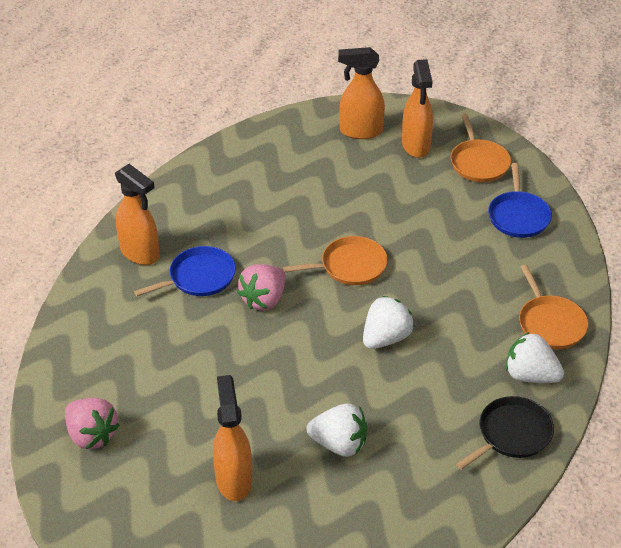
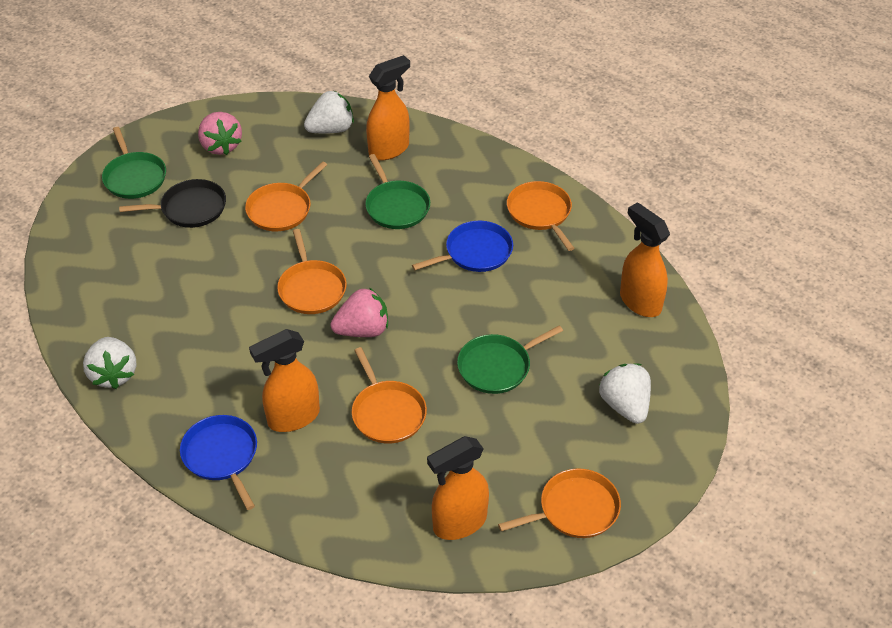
green pan: none = 0 -> [102,127,166,199] [365,154,430,229] [457,325,563,394] = 3
orange pan: [283,236,388,285] [451,114,511,182] [519,265,588,349] = 3 -> [245,161,327,231] [277,229,347,314] [352,347,427,444] [498,468,621,538] [507,181,574,251] = 5

